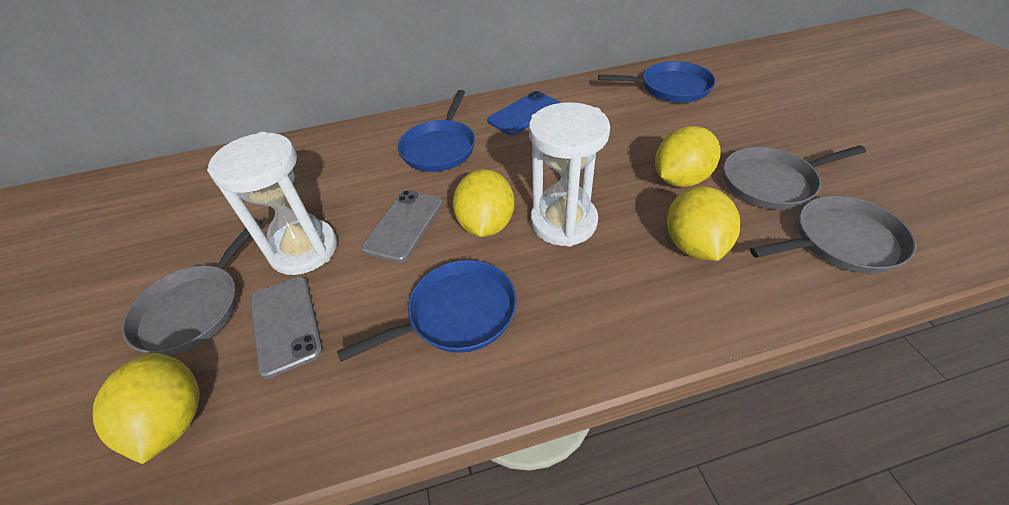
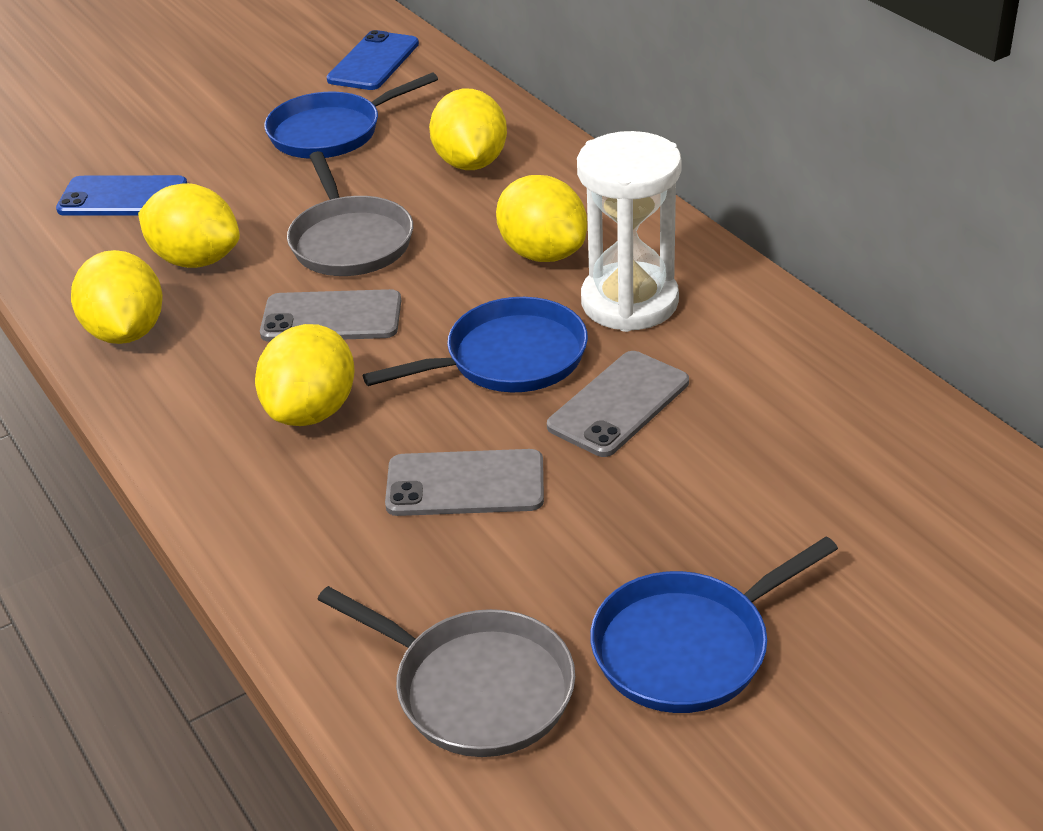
blue phone: [487,91,561,135] = 1 -> [56,175,187,216] [326,30,419,90] = 2
grey pan: [122,218,262,355] [723,145,866,210] [750,196,916,274] = 3 -> [287,151,413,276] [317,586,575,757] = 2
grey phone: [250,276,323,379] [361,190,443,263] = 2 -> [260,289,401,342] [385,449,544,516] [547,351,689,457] = 3
white hourglass: [207,132,337,275] [529,102,610,247] = 2 -> [577,131,682,332] = 1
yellow lemon: [93,353,200,464] [453,169,515,237] [655,126,721,187] [667,186,740,261] = 4 -> [71,250,163,344] [138,183,240,268] [255,324,355,426] [429,89,507,170] [496,175,587,262] = 5

